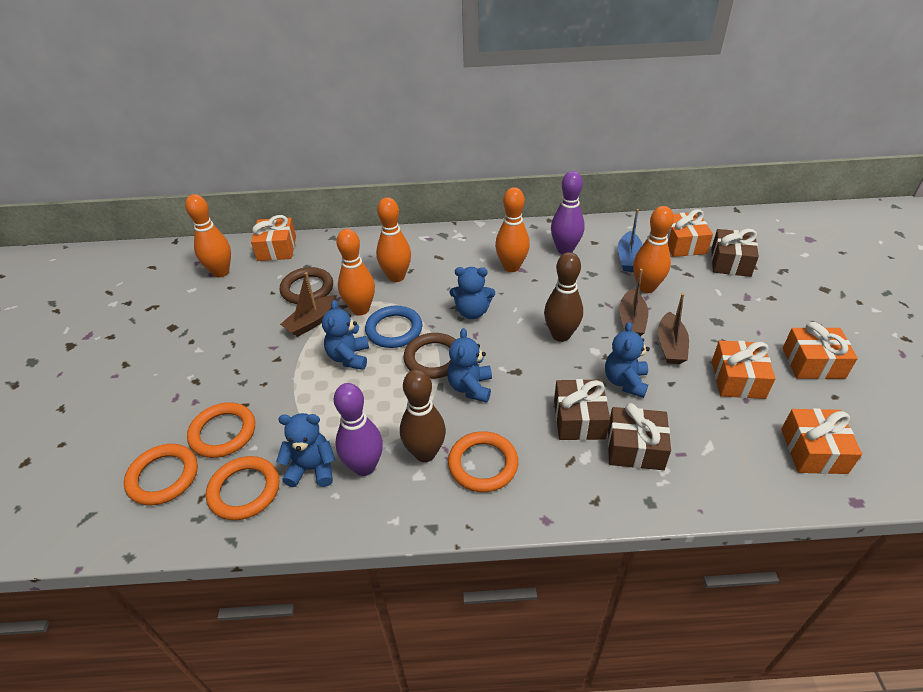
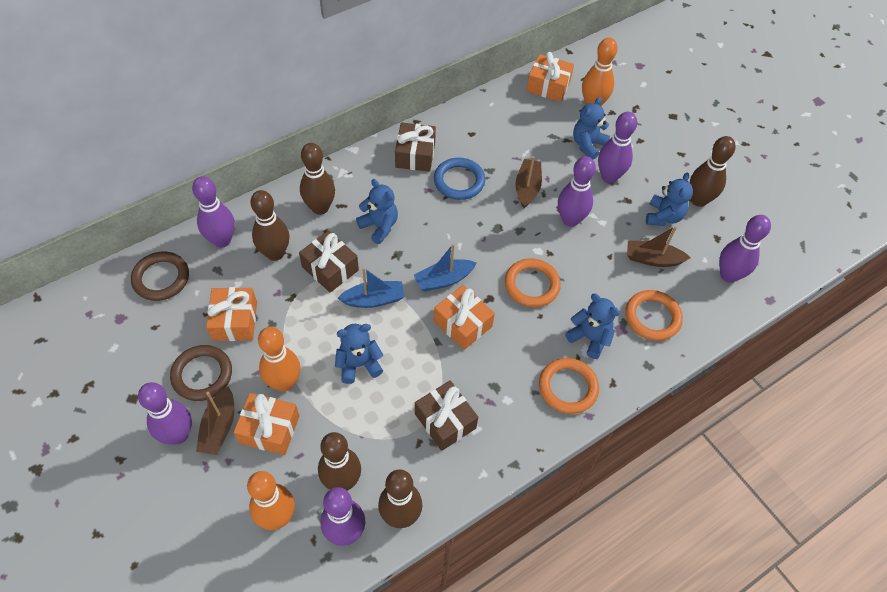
blue boat: [618,209,643,272] = 1 -> [338,267,405,308] [414,244,477,291] = 2
brown bowling pin: [400,369,446,462] [544,252,583,342] = 2 -> [250,190,289,261] [300,143,335,215] [318,432,361,491] [378,469,422,528] [690,136,736,207] = 5
orange bowling pin: [185,194,231,277] [336,229,375,315] [376,197,411,282] [495,187,530,272] [633,206,674,293] = 5 -> [247,471,295,530] [258,327,300,391] [582,37,618,106] = 3
orange gift: [251,215,296,261] [667,209,713,257] [712,341,776,399] [781,408,862,474] [783,322,858,379] = 5 -> [206,287,257,341] [234,393,299,455] [434,285,495,350] [527,52,574,102] = 4
orange ring: [124,444,198,505] [187,402,255,458] [206,456,279,520] [448,431,518,492] = 4 -> [505,258,561,307] [539,358,599,414] [625,290,683,341] = 3
purple bowling pin: [334,383,383,476] [551,171,585,254] = 2 -> [138,382,192,444] [192,176,235,248] [320,487,365,546] [558,156,596,227] [598,112,637,183] [719,215,771,283] = 6

